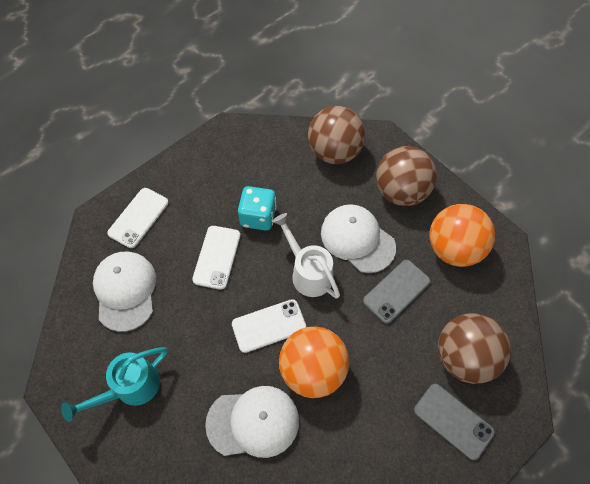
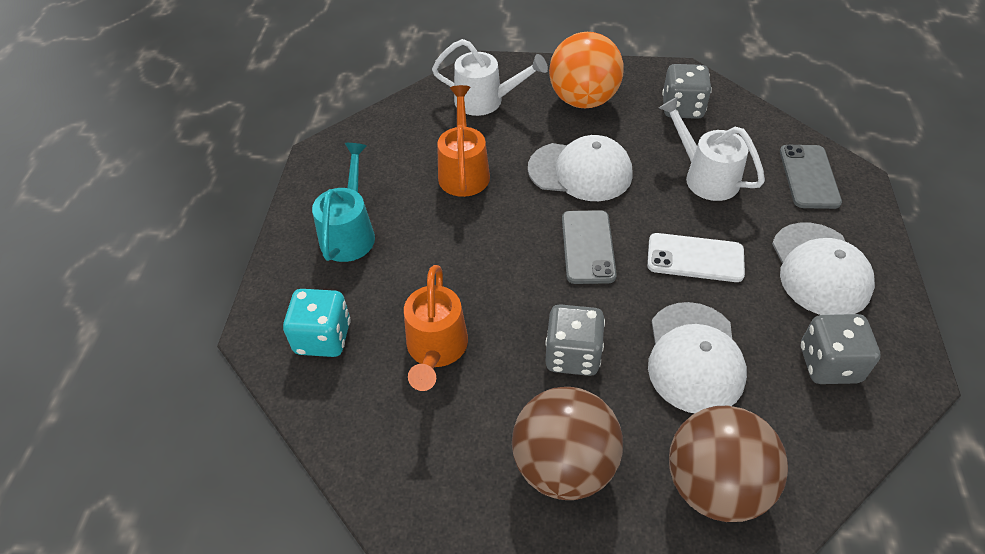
brown ball: [308,106,366,164] [376,146,437,206] [438,313,511,384] = 3 -> [512,387,623,500] [669,406,788,522] = 2
grey dice: none = 0 -> [545,304,605,376] [662,64,712,119] [801,314,880,384] = 3
orange ball: [279,327,349,398] [429,204,495,267] = 2 -> [549,32,624,108] = 1
orange watering can: none = 0 -> [404,265,468,391] [437,85,490,197] = 2
white phone: [107,188,169,248] [192,226,240,290] [232,299,306,353] = 3 -> [647,233,745,282] = 1
white watering can: [272,213,340,299] = 1 -> [432,39,548,116] [659,97,765,201] = 2

